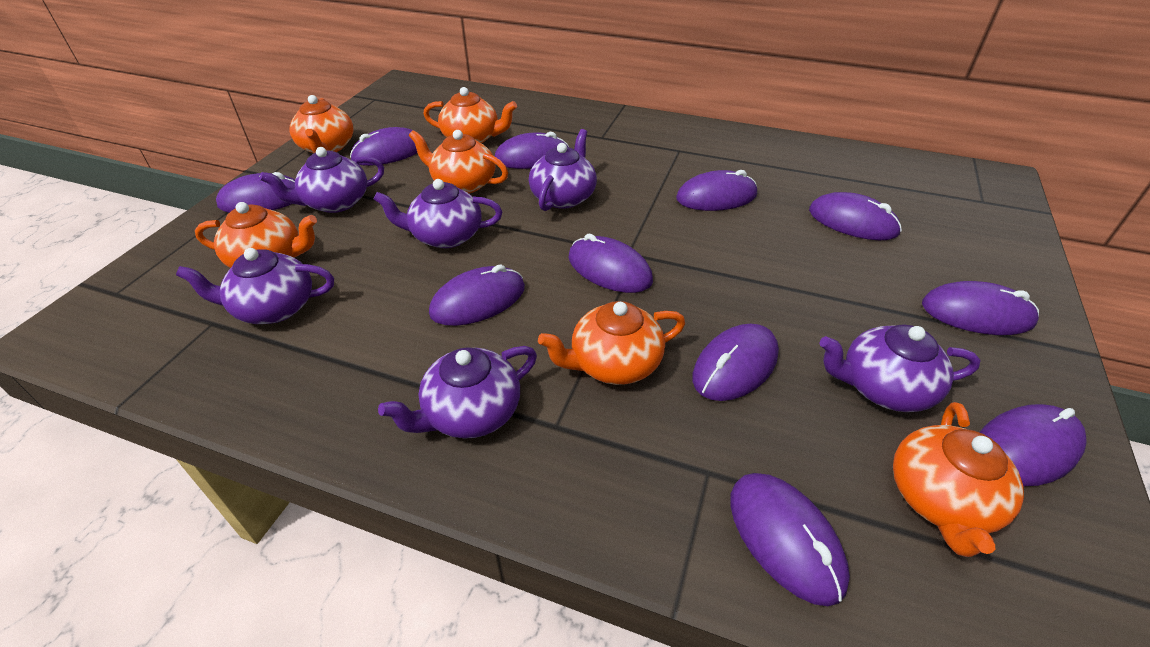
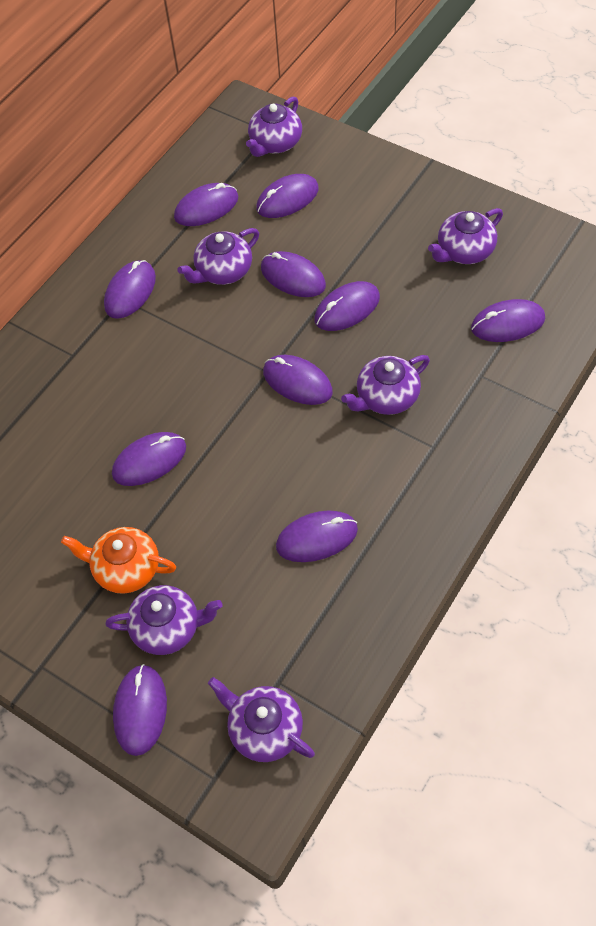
orange teapot: [195,202,317,268] [290,95,354,153] [409,130,508,193] [423,87,517,143] [538,301,685,385] [893,402,1024,557] = 6 -> [61,527,176,594] = 1
purple mouse: [216,172,295,213] [350,127,417,166] [429,265,525,326] [495,132,569,169] [568,234,653,293] [676,170,757,211] [692,324,779,401] [730,473,850,606] [809,192,902,240] [922,281,1039,335] [980,404,1087,486] = 11 -> [104,260,156,319] [112,432,186,486] [113,664,167,756] [174,183,238,226] [256,174,319,218] [261,251,326,297] [263,355,333,405] [276,510,358,562] [315,281,380,331] [471,299,545,342] = 10

